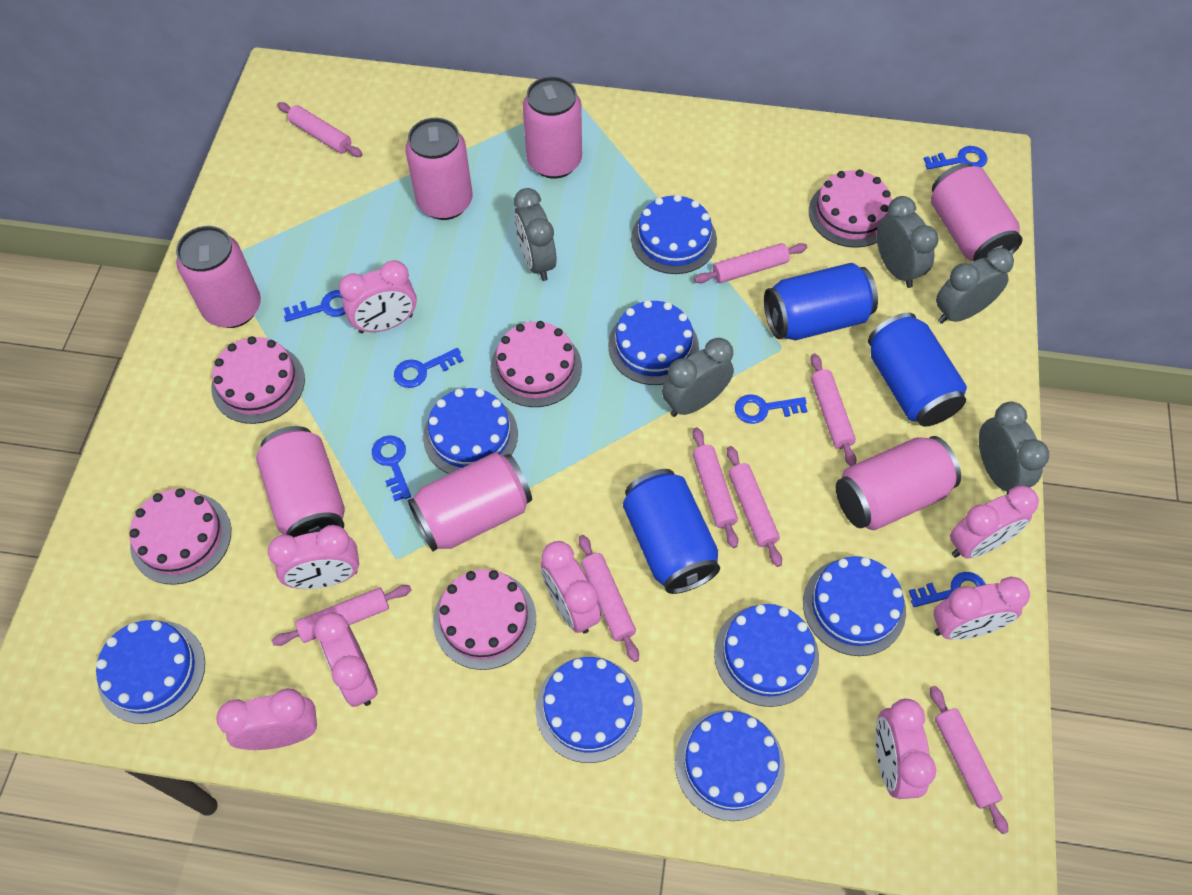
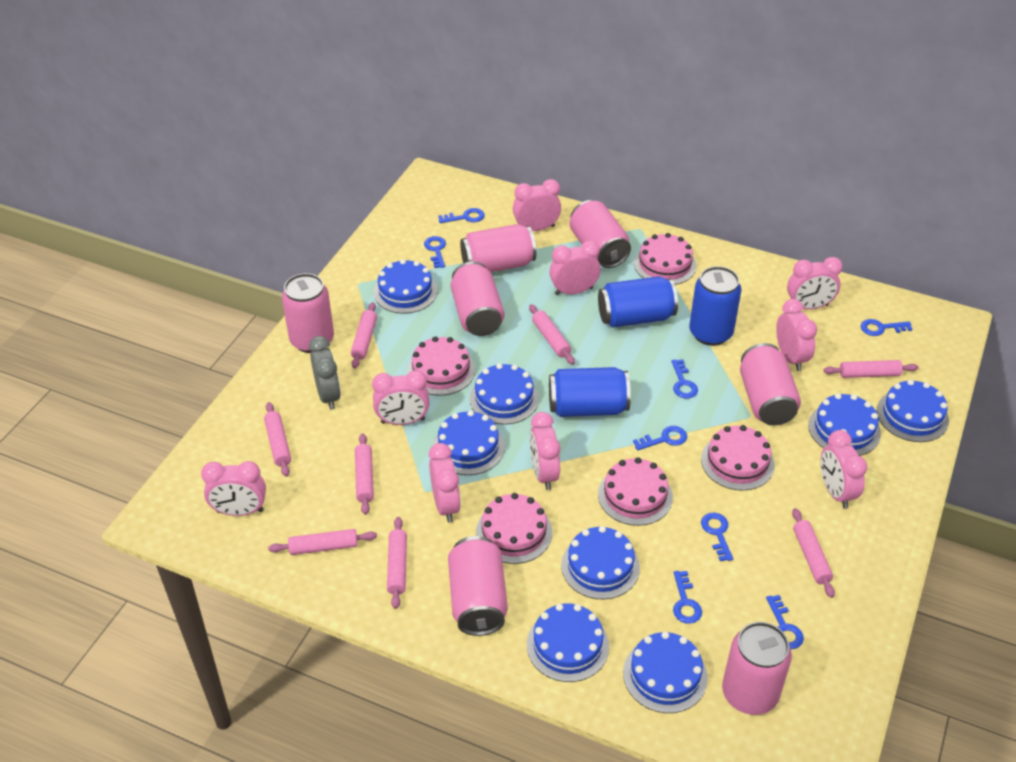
blue key: [284,290,346,322] [372,435,411,501] [394,348,464,388] [735,394,807,424] [909,572,986,607] [924,146,988,169] = 6 -> [424,236,446,268] [438,208,485,223] [633,426,687,450] [671,359,698,398] [673,571,702,624] [701,513,733,561] [766,595,804,649] [861,319,912,336] = 8
grey clock: [514,188,556,281] [662,338,734,417] [877,196,939,288] [936,248,1014,324] [979,402,1049,495] = 5 -> [309,336,341,410] = 1
pink clock: [216,688,317,750] [268,525,359,589] [314,612,378,707] [339,260,417,333] [540,541,601,634] [875,699,936,799] [934,577,1030,640] [950,486,1039,559] = 8 -> [201,461,266,516] [372,370,429,425] [429,443,461,522] [513,179,561,231] [530,412,560,490] [549,240,601,295] [776,299,817,371] [787,257,843,310] [820,430,867,509] = 9

